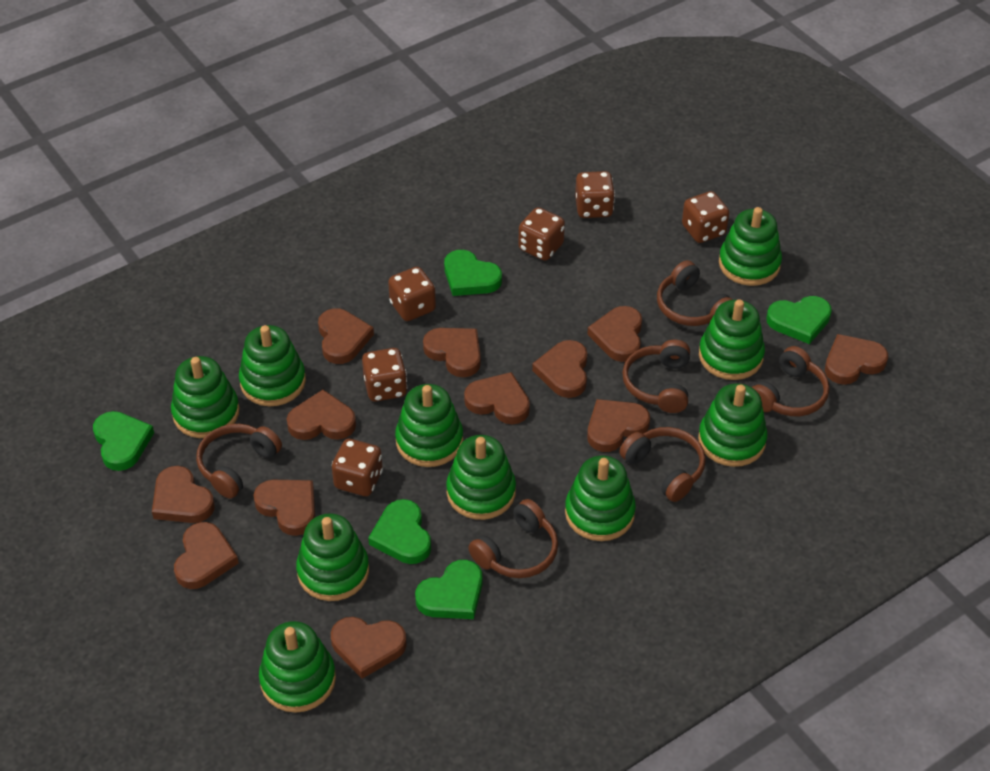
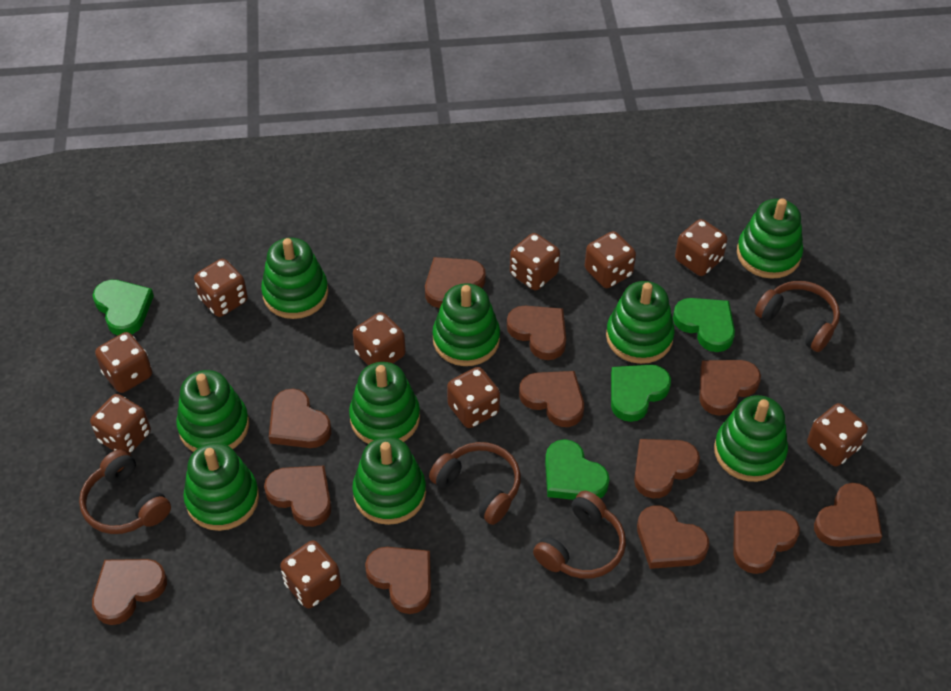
brown dice: [332,439,383,496] [362,348,407,402] [388,267,436,321] [518,207,565,261] [575,171,615,218] [682,191,729,243] = 6 -> [90,394,151,454] [95,332,152,393] [194,259,248,317] [280,540,341,609] [353,312,406,366] [447,367,500,428] [510,233,560,291] [585,231,636,288] [675,219,728,276] [807,403,868,467] = 10
brown headphones: [196,424,282,499] [468,499,558,578] [620,427,706,502] [622,340,690,413] [657,260,733,326] [752,346,829,416] = 6 -> [79,449,171,534] [429,442,521,525] [533,491,626,579] [755,281,840,352] = 4
green heart: [93,411,154,471] [368,499,431,564] [415,560,483,619] [444,250,502,296] [766,296,832,344] = 5 -> [93,280,154,335] [545,439,610,500] [611,364,671,422] [673,298,735,352] = 4
green stacking toy: [171,356,239,438] [239,325,306,406] [259,621,336,713] [296,513,369,601] [395,384,463,467] [446,435,516,520] [565,456,636,541] [698,383,767,467] [699,299,765,380] [719,207,782,286] = 10 -> [176,370,249,452] [183,443,259,531] [261,238,328,319] [349,362,420,444] [352,437,426,525] [432,283,500,366] [606,281,675,364] [714,395,788,482] [737,199,803,279] = 9

